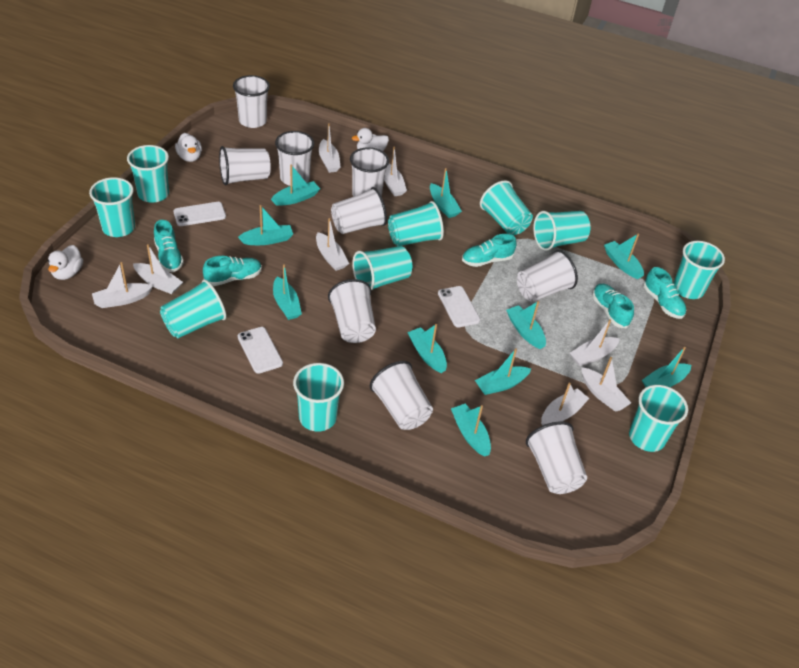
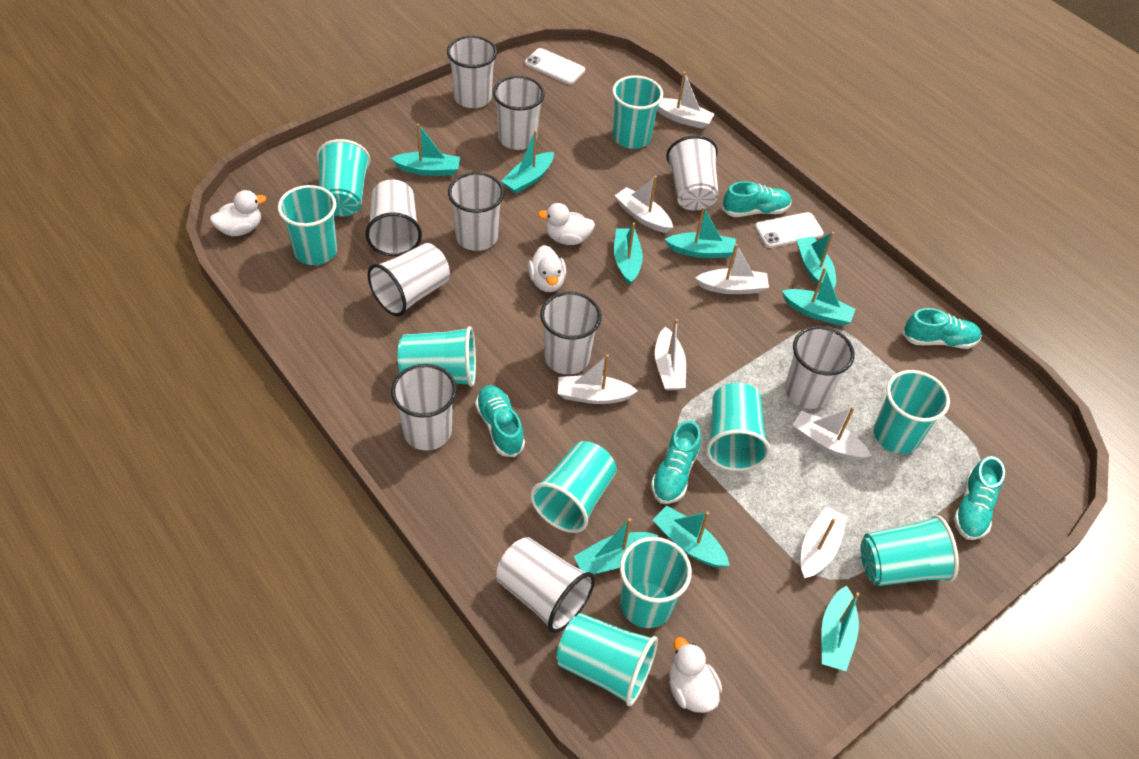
turquoise boat: [238,205,293,245] [271,164,320,206] [273,264,302,320] [407,324,447,373] [430,168,462,218] [451,404,491,457] [475,348,531,395] [506,301,546,349] [604,233,644,279] [642,347,691,387] = 10 -> [391,124,460,176] [501,130,554,194] [574,518,658,575] [614,222,643,285] [653,505,730,568] [665,207,736,258] [782,267,855,326] [796,232,836,288] [821,585,860,671] = 9
white boat: [92,262,153,308] [133,244,183,294] [316,218,349,271] [319,123,341,173] [384,147,407,196] [541,382,590,426] [570,319,620,366] [581,357,631,412] = 8 -> [558,354,638,404] [615,176,673,233] [655,319,686,390] [657,72,714,129] [695,244,769,294] [793,407,872,460] [801,506,847,579] = 7
white cup: [219,146,271,185] [233,75,270,128] [275,131,314,186] [328,279,376,343] [331,187,387,234] [350,147,389,197] [370,361,433,430] [517,250,578,302] [526,421,587,494] = 9 -> [365,180,422,256] [368,243,450,317] [391,364,457,450] [447,36,497,108] [448,172,504,251] [493,76,545,150] [496,537,595,633] [540,292,602,375] [666,135,719,210] [785,326,855,409] = 10
white duck: [48,245,83,280] [175,133,202,162] [352,128,389,151] = 3 -> [210,190,266,236] [528,245,566,292] [538,203,595,245] [669,637,722,713] = 4
white phone: [173,202,226,226] [238,327,283,374] [438,286,480,327] = 3 -> [525,48,585,85] [755,212,824,248] = 2

